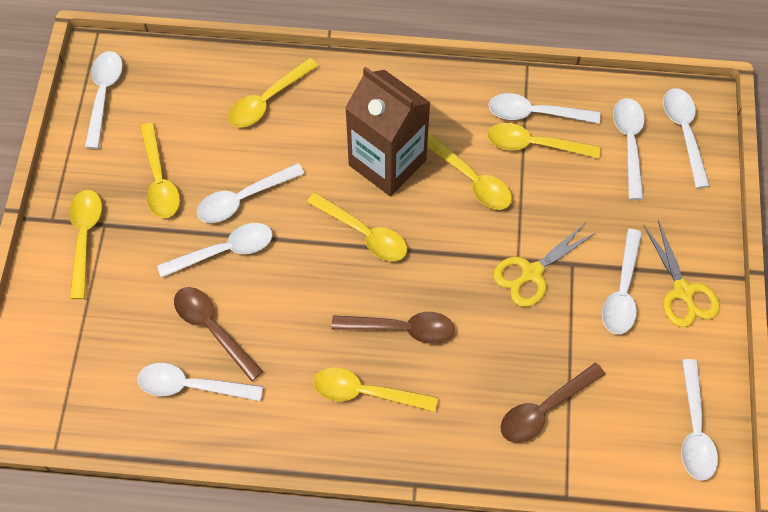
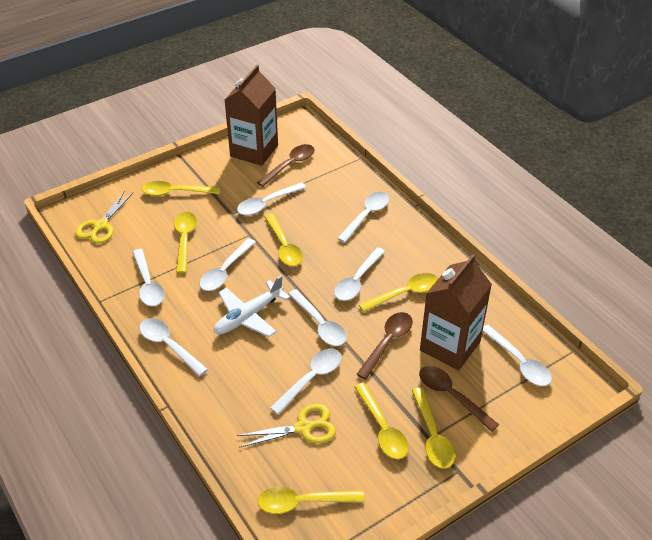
brown carton: [345,67,431,196] = 1 -> [225,65,278,166] [420,254,492,370] = 2
white plane: none = 0 -> [214,275,290,337] = 1

